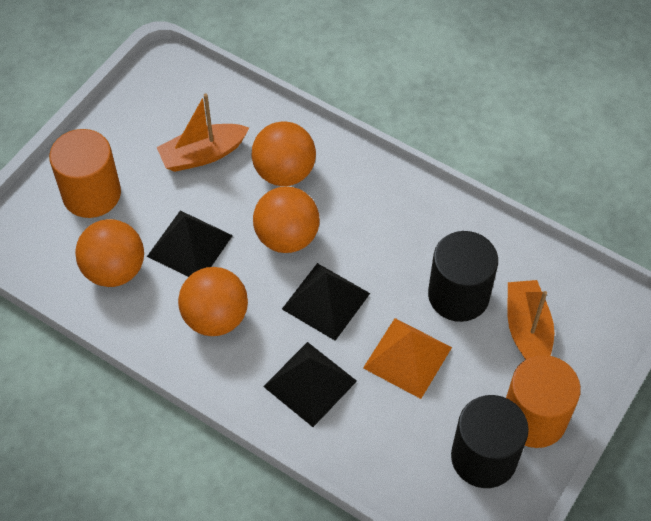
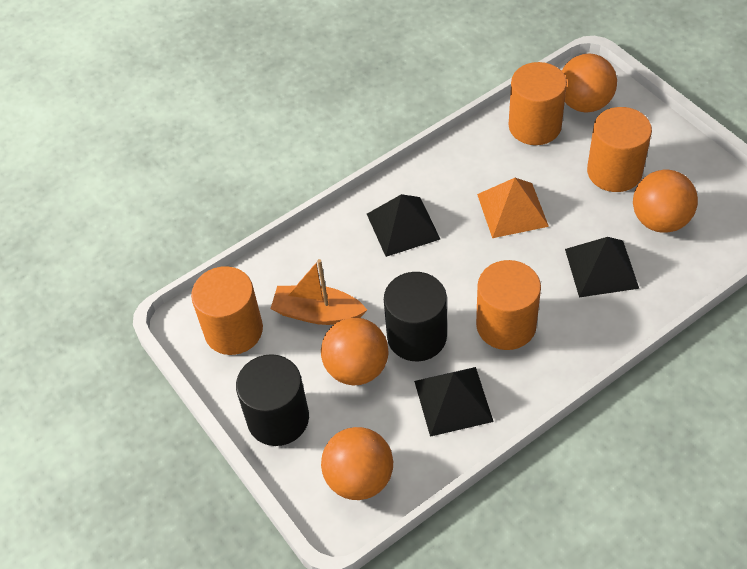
orange boat: [157,93,249,172] [507,280,554,360] = 2 -> [271,259,367,325] = 1
orange cylinder: [49,129,121,218] [506,355,581,448] = 2 -> [191,266,263,355] [476,260,541,350] [509,62,567,145] [587,107,652,192] = 4

